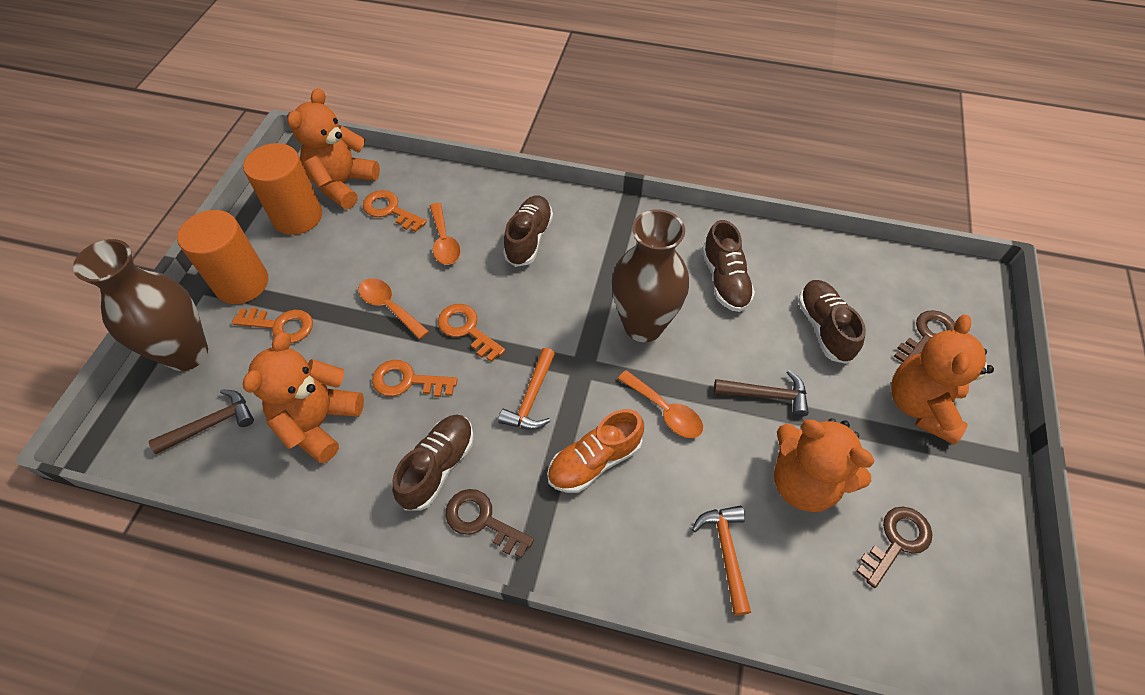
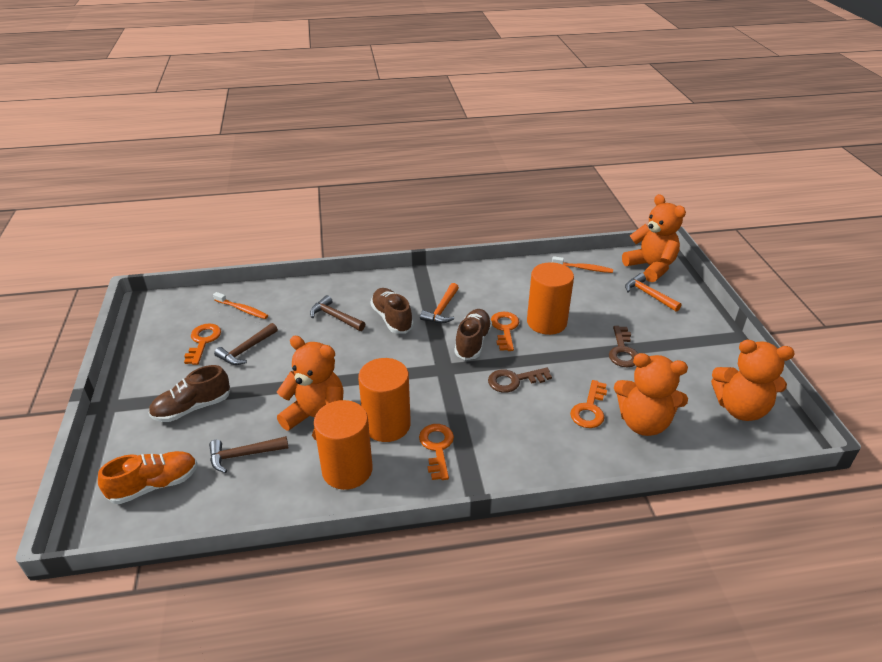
brown hammer: [149,389,254,454] [714,370,809,417] = 2 -> [209,436,289,473] [214,323,278,365] [310,295,365,331] = 3
brown key: [446,489,534,558] [856,506,933,588] [894,310,955,362] = 3 -> [488,368,552,393] [609,326,638,367] = 2
brown shoe: [392,414,474,510] [503,195,553,267] [702,220,755,312] [798,280,866,364] = 4 -> [149,365,230,422] [371,288,414,334] [454,309,492,360] = 3
brown vase: [73,239,208,371] [612,209,689,342] = 2 -> none = 0
orange cylinder: [177,210,268,304] [243,143,322,235] = 2 -> [314,400,373,490] [358,358,411,442] [527,262,574,335] = 3
orange spoon: [359,278,429,339] [430,203,461,265] [618,370,703,438] = 3 -> none = 0
orange toothbrush: none = 0 -> [213,292,268,319] [552,256,613,273] = 2

